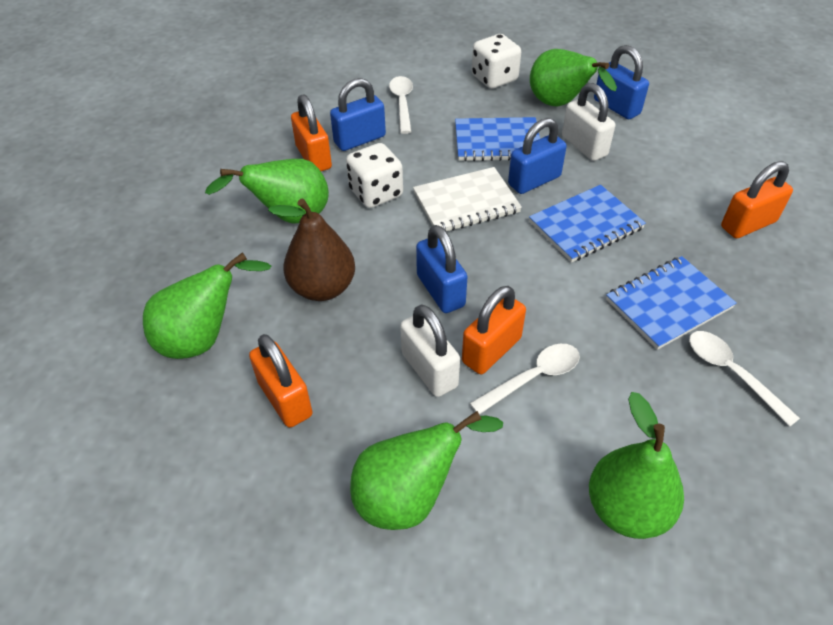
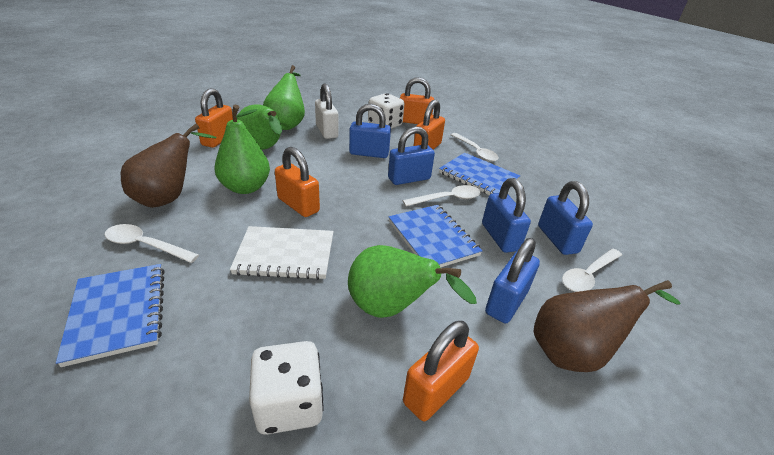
blue padlock: [330,78,386,151] [416,225,468,313] [508,118,567,194] [594,45,649,119] = 4 -> [349,104,391,158] [388,126,435,185] [482,178,531,253] [485,238,540,323] [538,181,593,255] = 5
brown pear: [268,199,355,301] = 1 -> [121,124,217,208] [533,280,681,372] = 2
green pear: [143,252,271,359] [205,159,329,224] [350,411,503,530] [530,49,617,106] [589,392,684,539] = 5 -> [215,104,270,194] [237,104,282,150] [263,65,305,130] [348,245,477,318] = 4
orange padlock: [249,334,312,427] [291,94,332,171] [462,286,526,374] [721,161,793,238] = 4 -> [195,88,233,148] [275,147,320,217] [400,77,434,124] [403,321,479,421] [414,100,445,150] = 5
white padlock: [400,304,460,397] [562,83,615,161] = 2 -> [315,83,338,139] = 1
white spoon: [389,76,413,134] [470,344,580,414] [689,331,800,426] = 3 -> [104,224,199,263] [403,185,481,206] [451,133,499,162] [562,249,622,292] = 4

